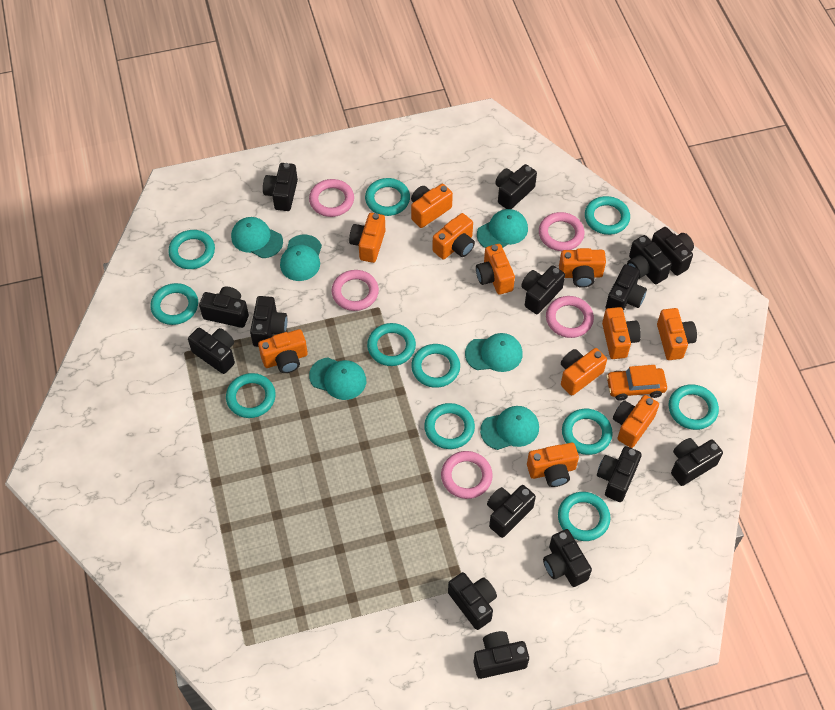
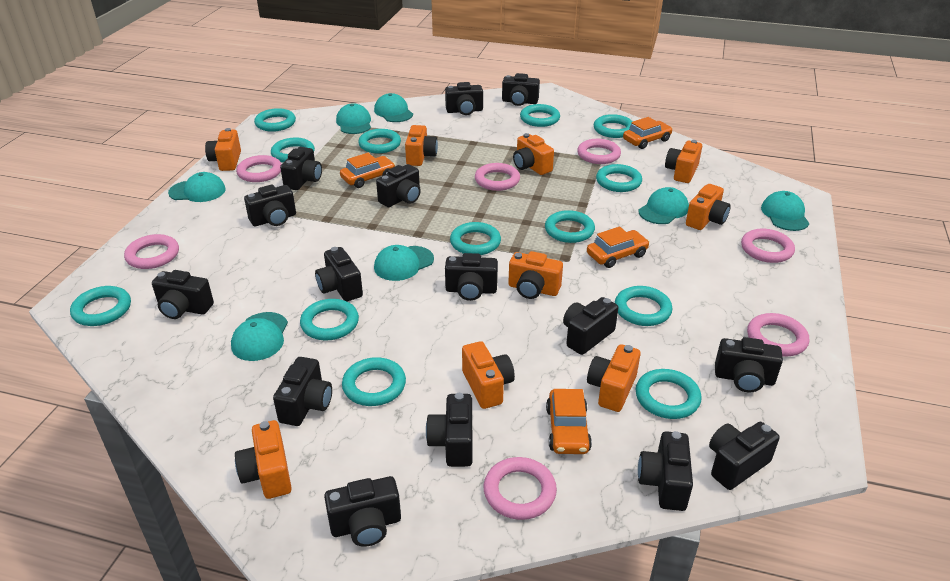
orange camera: [258,329,308,373] [349,213,386,263] [411,184,453,228] [432,213,475,259] [476,244,515,295] [527,443,579,487] [559,248,606,288] [561,348,607,396] [602,307,641,359] [613,395,659,448] [657,308,697,360] = 11 -> [205,128,241,171] [235,420,292,499] [405,125,438,166] [462,341,515,409] [508,251,563,299] [513,133,554,175] [587,344,641,412] [665,140,702,183] [686,184,731,230] = 9
orange car: [606,365,667,401] = 1 -> [340,153,396,188] [546,389,592,454] [587,227,650,268] [623,117,673,149] = 4
pink ring: [309,179,354,217] [332,270,379,311] [441,451,493,499] [539,212,585,251] [546,296,594,338] = 5 -> [124,234,179,269] [236,155,281,182] [475,163,520,191] [484,457,557,520] [577,139,621,164] [741,229,795,263] [747,313,809,357] = 7
turquoise cap: [231,217,283,258] [280,235,322,281] [309,357,366,400] [465,333,523,372] [477,209,528,248] [480,406,539,450] = 6 -> [168,172,226,202] [231,312,288,361] [336,103,371,134] [374,93,413,122] [374,245,434,281] [639,187,689,224] [761,191,809,231] = 7
turquoise ring: [150,283,198,325] [168,230,215,269] [226,373,276,418] [365,178,410,216] [367,323,416,366] [411,344,460,388] [424,403,475,449] [558,492,611,541] [562,409,613,455] [585,196,630,235] [669,384,719,430] = 11 -> [70,286,131,326] [254,108,296,132] [271,138,315,162] [300,299,359,340] [342,357,406,406] [358,129,401,153] [450,222,501,255] [520,104,560,127] [545,210,595,243] [594,114,633,138] [596,164,642,192] [615,286,672,326] [636,369,701,419] = 13

